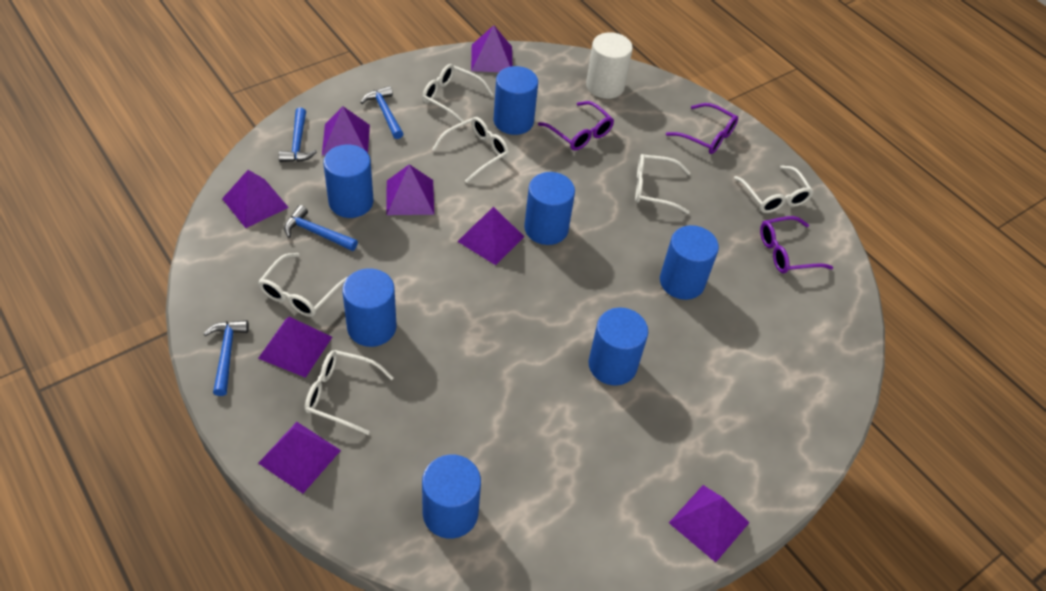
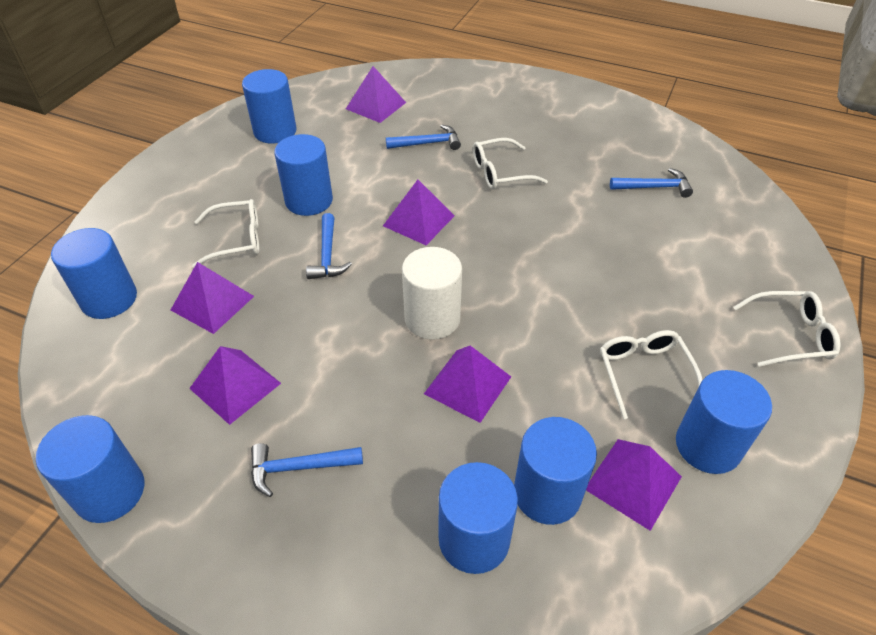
purple glasses: [538,101,614,151] [666,103,738,154] [760,216,833,274] = 3 -> none = 0
purple pyramid: [222,170,289,228] [258,317,332,378] [258,422,341,494] [322,106,370,155] [387,164,434,215] [457,207,524,265] [471,25,512,72] [669,485,750,562] = 8 -> [171,262,254,334] [189,346,281,425] [346,66,406,123] [383,180,455,245] [424,346,511,423] [586,439,682,531] = 6
white glasses: [258,253,348,317] [305,350,394,435] [422,64,494,123] [432,117,509,183] [635,154,690,214] [734,166,813,213] = 6 -> [192,199,259,268] [473,138,548,190] [600,330,702,419] [733,291,840,367] = 4

